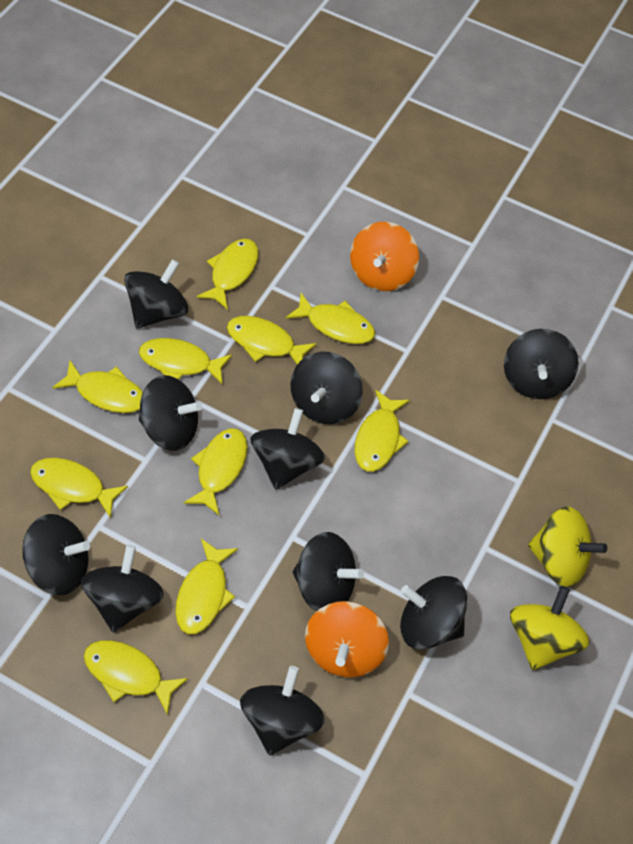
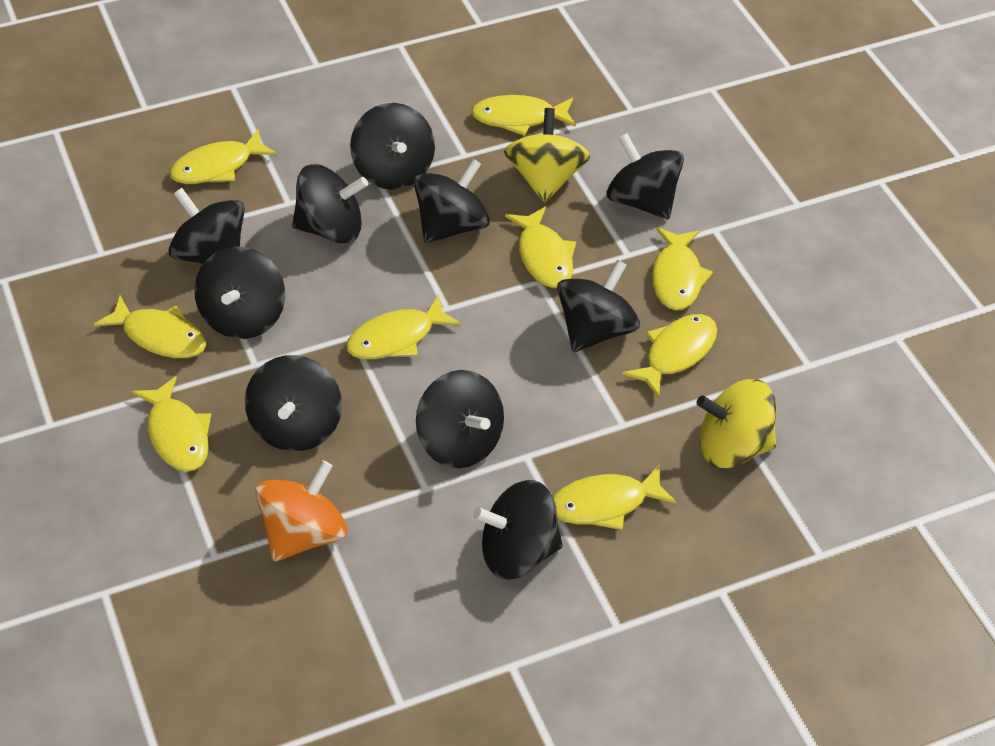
orange spinning top: [305,601,389,677] [350,222,419,291] = 2 -> [255,460,347,561] = 1
yellow fish: [30,458,128,518] [52,361,143,413] [84,640,188,715] [139,338,232,385] [175,539,238,634] [183,428,247,515] [196,239,259,310] [227,316,317,365] [286,293,375,344] [355,390,410,472] = 10 -> [93,296,206,358] [131,376,211,471] [169,129,277,184] [346,295,461,359] [471,95,576,136] [505,207,576,288] [553,464,677,530] [622,314,717,398] [652,228,713,310] = 9

